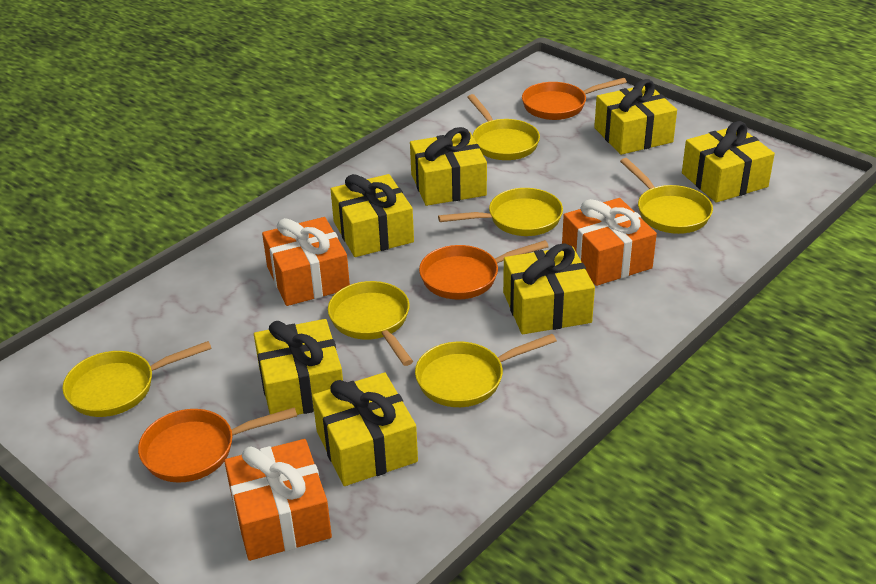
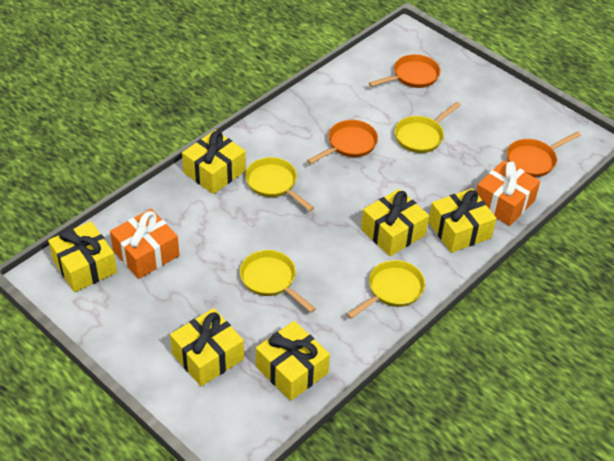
orange gift: [224,439,332,561] [262,217,350,306] [562,198,657,286] = 3 -> [110,209,179,279] [476,160,540,226] = 2
yellow gift: [254,319,343,415] [312,372,418,486] [331,174,414,257] [410,127,487,206] [503,244,595,334] [594,79,677,155] [682,121,775,203] = 7 -> [48,221,117,292] [170,308,244,386] [182,130,246,194] [256,321,330,401] [361,189,429,256] [428,188,497,253] = 6
yellow pan: [62,341,212,417] [328,281,413,366] [415,334,557,407] [438,188,563,236] [467,94,540,160] [620,158,713,234] = 6 -> [240,250,316,313] [245,157,314,211] [347,260,425,319] [395,102,461,153] = 4

